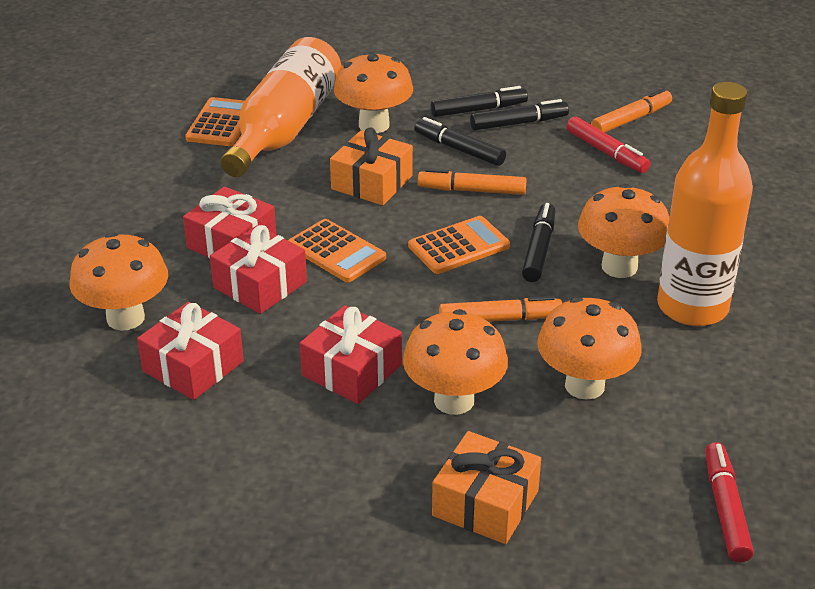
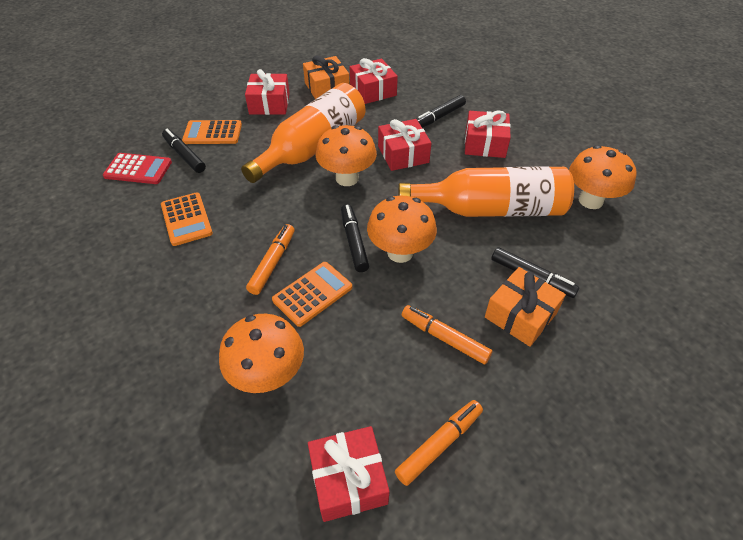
orange mushroom: [69,232,168,330] [334,51,413,133] [403,309,508,415] [537,297,642,400] [578,184,669,278] = 5 -> [219,314,304,393] [316,125,377,186] [367,196,437,263] [569,145,636,209] = 4
red calculator: none = 0 -> [103,153,172,184] = 1
red gift: [137,302,244,400] [183,186,276,258] [210,225,307,314] [300,305,402,404] = 4 -> [245,69,290,115] [308,426,390,522] [350,58,398,104] [378,119,431,171] [465,111,511,158] = 5
red marker: [566,116,650,173] [705,442,754,563] = 2 -> none = 0

